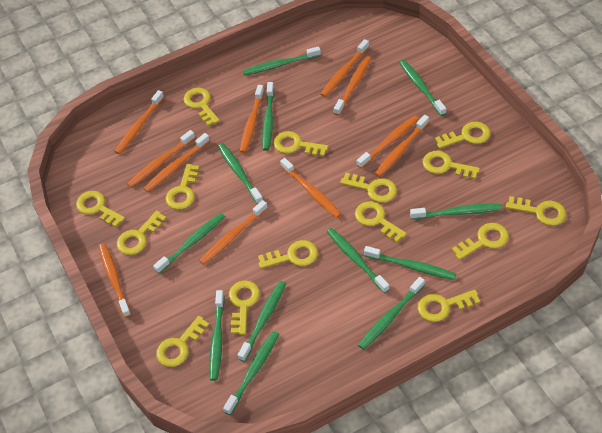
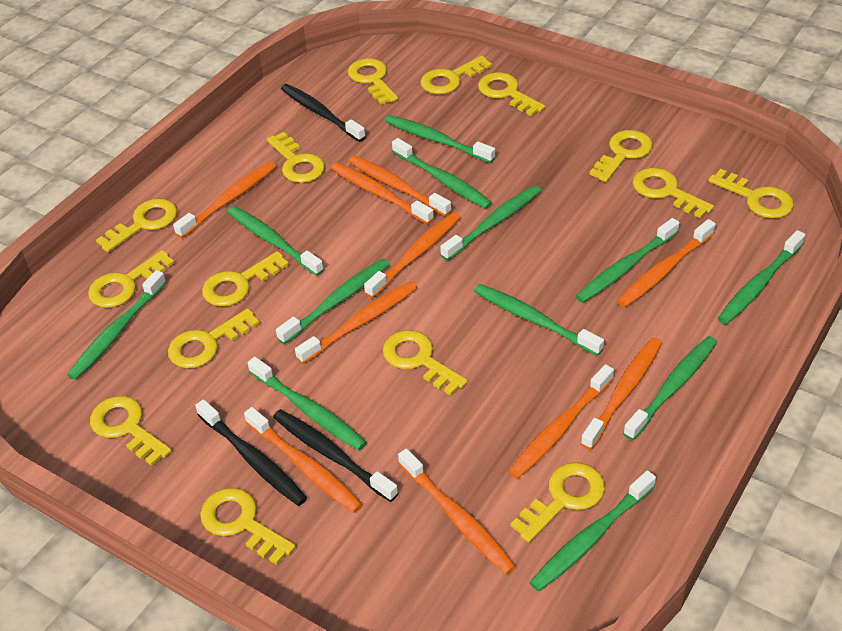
black toothbrush: none = 0 -> [195,399,307,506] [273,409,398,502] [281,84,366,142] = 3
orange toothbrush: [98,243,131,318] [115,90,164,154] [127,130,195,187] [143,133,210,192] [199,200,268,265] [240,85,264,153] [280,158,341,218] [321,39,369,97] [334,56,371,116] [357,115,419,168] [374,115,429,177] = 11 -> [173,161,276,238] [244,407,363,513] [295,281,417,364] [331,163,434,224] [348,155,452,217] [364,213,460,298] [398,448,516,575] [508,364,614,479] [581,338,662,450] [617,219,716,307] = 10

